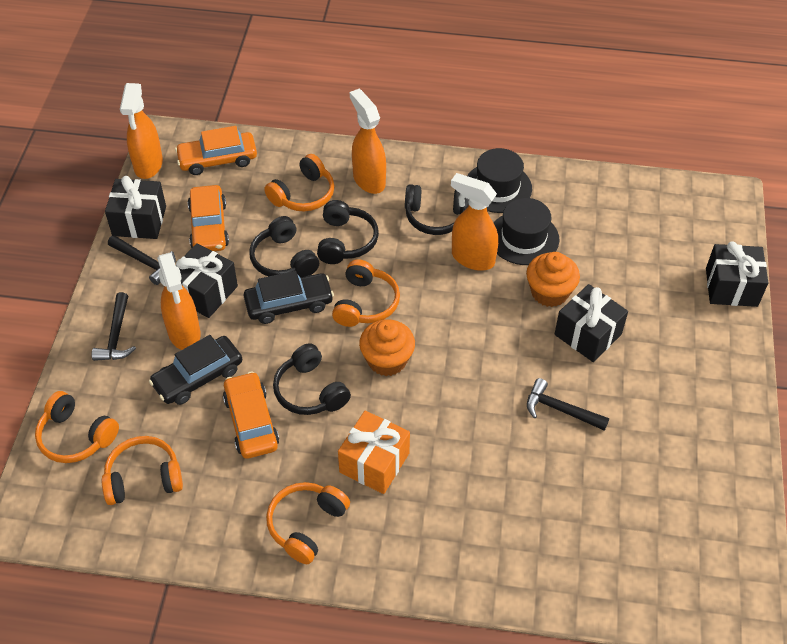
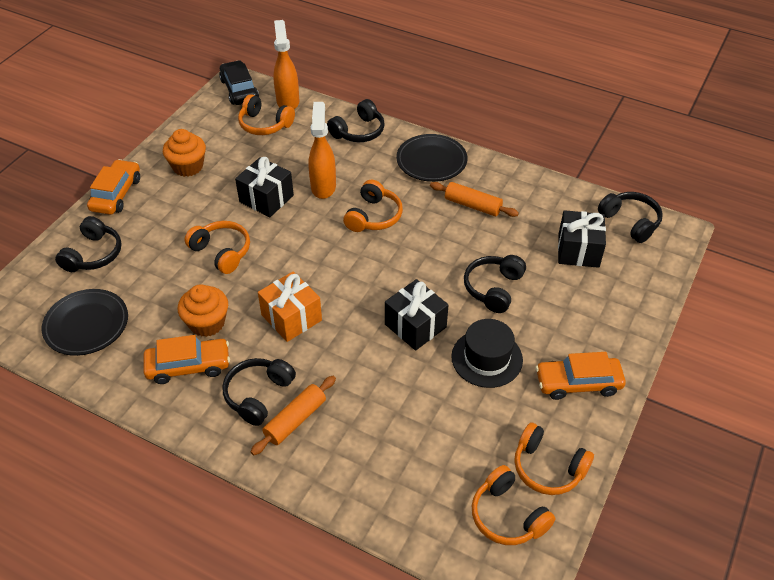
black car: [149,335,242,405] [244,271,334,324] = 2 -> [219,60,259,105] = 1
black gift: [105,176,166,239] [176,243,238,318] [555,284,628,362] [706,241,768,307] = 4 -> [235,157,294,217] [385,279,449,351] [558,210,606,268] = 3
black hammer: [92,292,136,361] [108,235,176,285] [527,378,609,431] = 3 -> none = 0
black hat: [467,148,532,213] [494,198,560,265] = 2 -> [451,319,523,388] = 1
black headphones: [249,216,319,277] [273,343,351,415] [317,200,379,264] [405,184,469,235] = 4 -> [55,216,122,272] [222,358,296,426] [327,99,385,142] [464,255,526,313] [598,192,663,243] = 5
black plate: none = 0 -> [41,289,128,356] [396,134,467,182] = 2
orange rolling pin: none = 0 -> [251,376,336,455] [430,182,519,217] = 2
orange spray bottle: [120,83,163,179] [157,252,201,350] [350,89,386,194] [451,173,498,271] = 4 -> [273,20,299,109] [309,102,336,199] = 2

